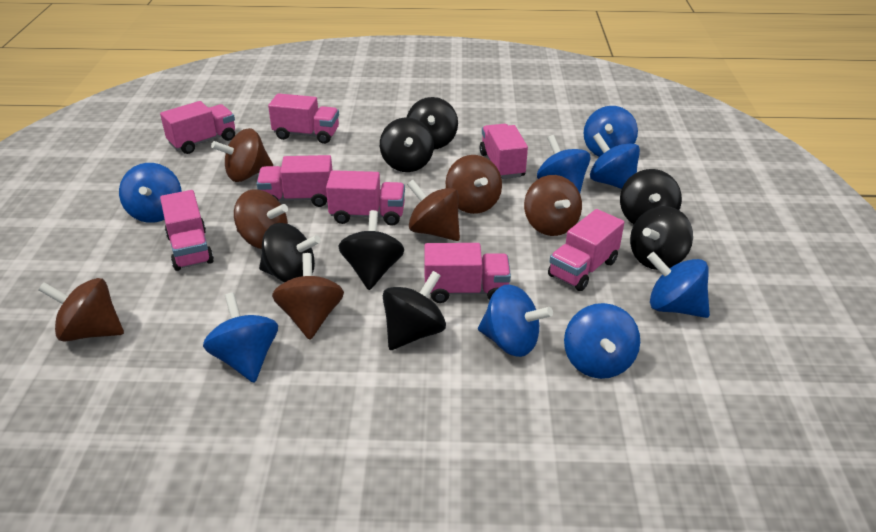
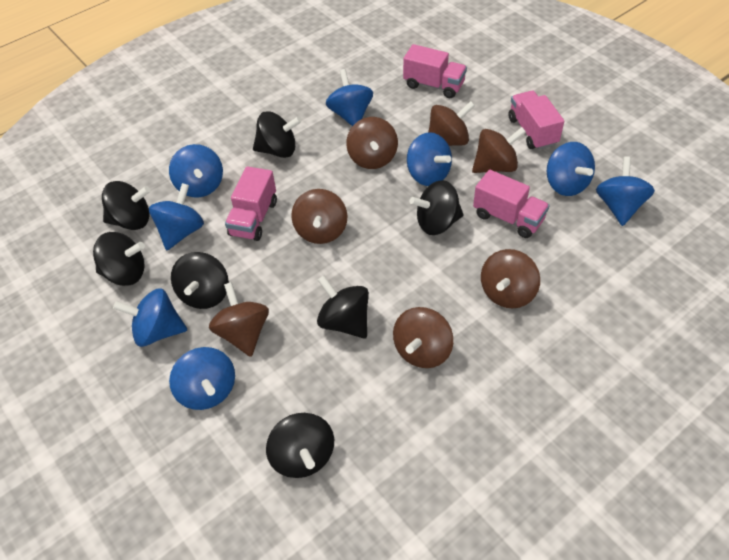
pink truck: [160,101,235,154] [160,190,214,271] [257,155,332,207] [268,93,339,144] [326,170,405,226] [424,243,511,303] [480,124,528,179] [548,209,624,291] = 8 -> [225,166,277,241] [403,44,467,98] [473,170,550,238] [508,91,564,150] = 4

